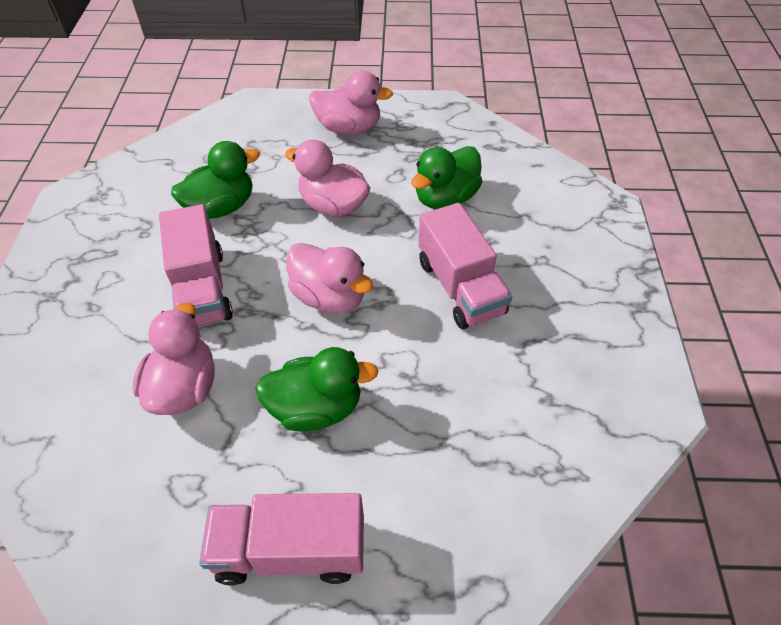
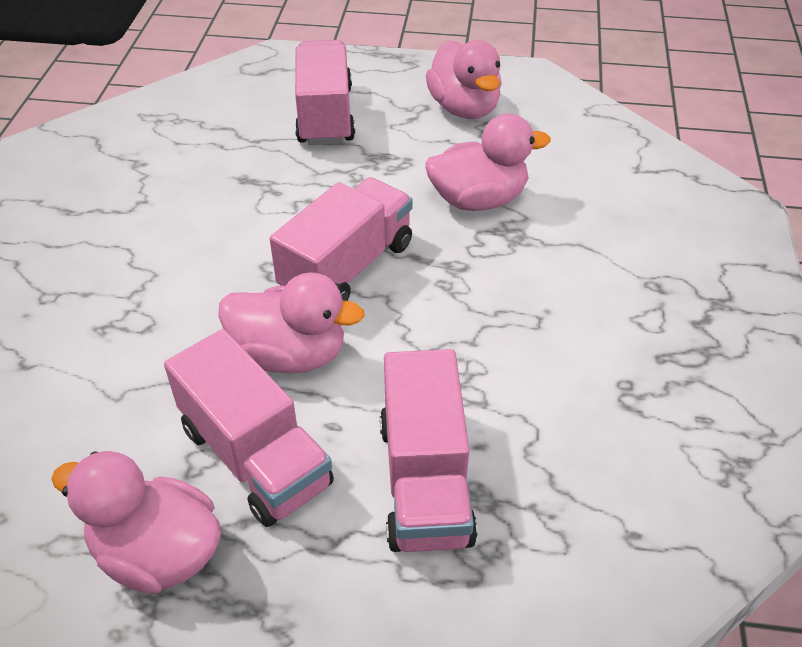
green duck: [171,141,260,219] [255,347,378,431] [411,146,482,209] = 3 -> none = 0
pink truck: [159,204,233,326] [199,493,364,586] [418,203,512,329] = 3 -> [164,329,334,527] [270,177,413,301] [295,40,355,145] [380,349,477,552] = 4

